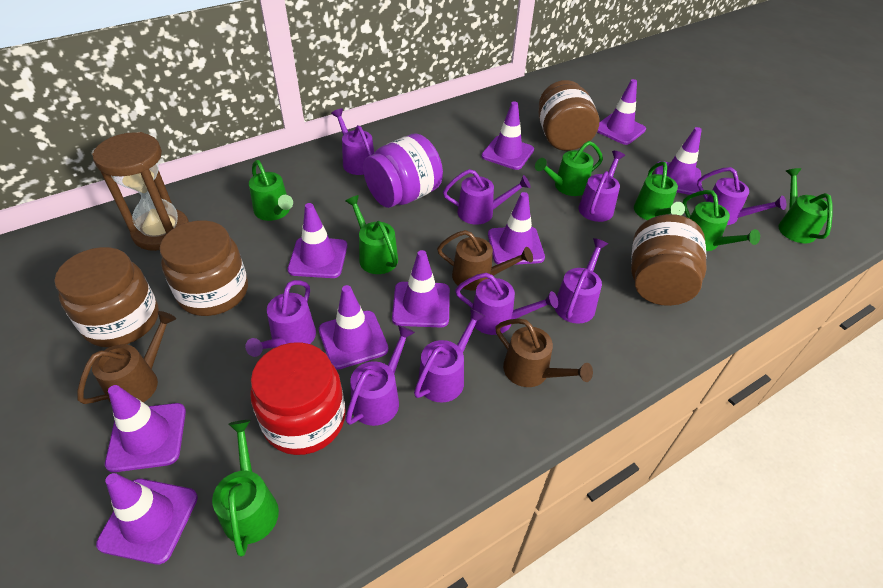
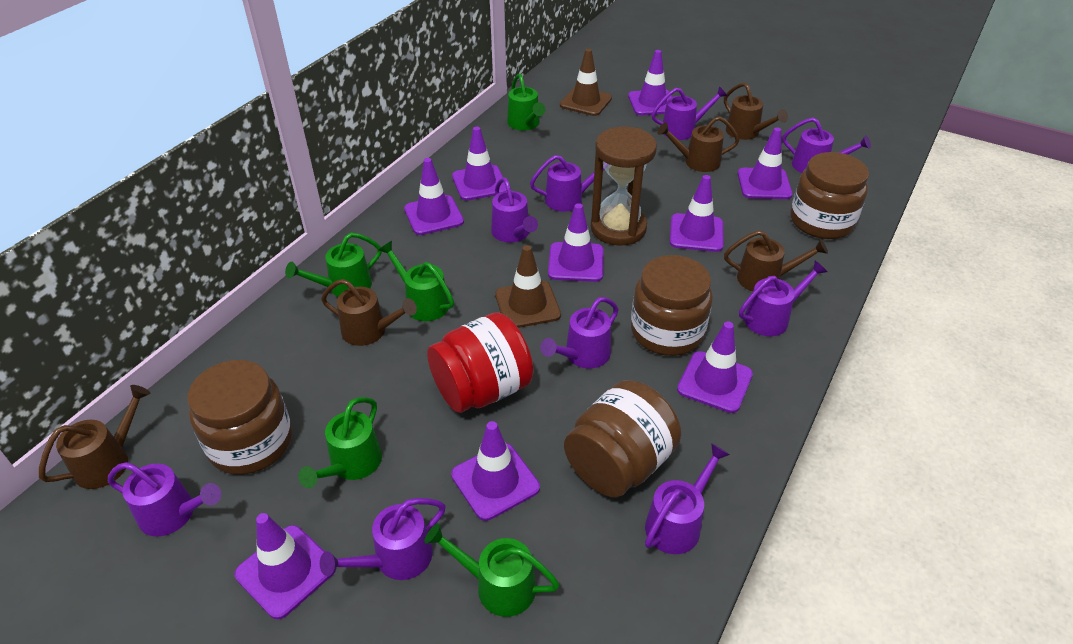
brown traffic cone: none = 0 -> [495,245,561,328] [560,49,612,116] = 2
brown watering can: [77,311,176,404] [437,230,533,290] [495,319,593,387] = 3 -> [39,385,150,489] [321,279,417,346] [657,116,739,172] [724,83,788,140] [724,230,828,291] = 5
green watering can: [212,420,279,557] [249,160,293,221] [345,195,398,274] [535,141,603,196] [634,161,685,220] [683,190,760,251] [778,168,833,243] = 7 -> [285,233,382,297] [298,397,382,488] [379,241,454,321] [424,523,560,617] [507,74,545,130] = 5
purple jar: [363,134,443,208] = 1 -> none = 0

